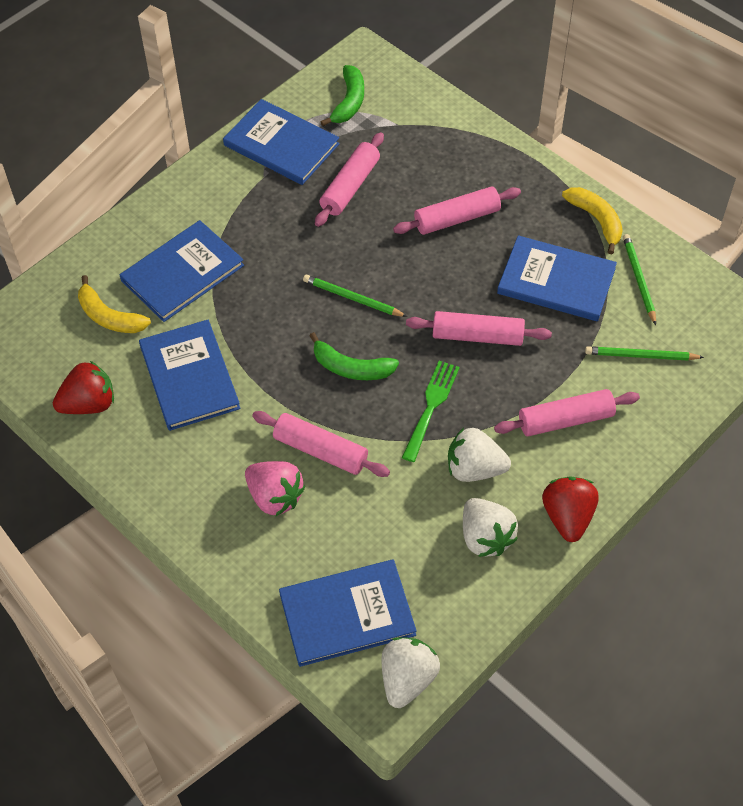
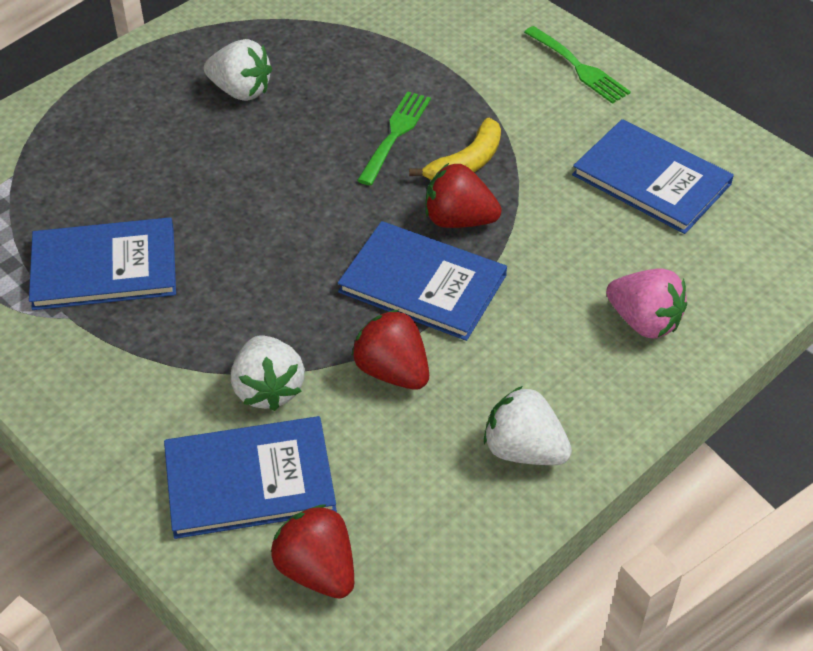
blue book: [120,220,244,322] [139,320,240,431] [223,99,340,185] [279,560,417,667] [497,235,617,321] = 5 -> [29,217,176,310] [164,416,337,539] [338,221,507,341] [572,119,734,234] = 4
green banana: [309,332,399,380] [321,65,364,126] = 2 -> none = 0
green fork: [402,361,460,462] = 1 -> [357,91,431,186] [524,26,631,104] = 2
green pencil: [303,275,407,317] [585,346,704,361] [623,234,656,325] = 3 -> none = 0
pink rolling pin: [252,411,390,477] [315,132,384,227] [393,186,521,235] [406,311,552,346] [494,389,640,436] = 5 -> none = 0
red strawberry: [53,361,114,414] [542,477,599,542] = 2 -> [271,504,354,599] [352,309,429,390] [426,163,502,228] = 3
yellow banana: [78,275,151,333] [562,187,623,254] = 2 -> [409,118,501,180] = 1

